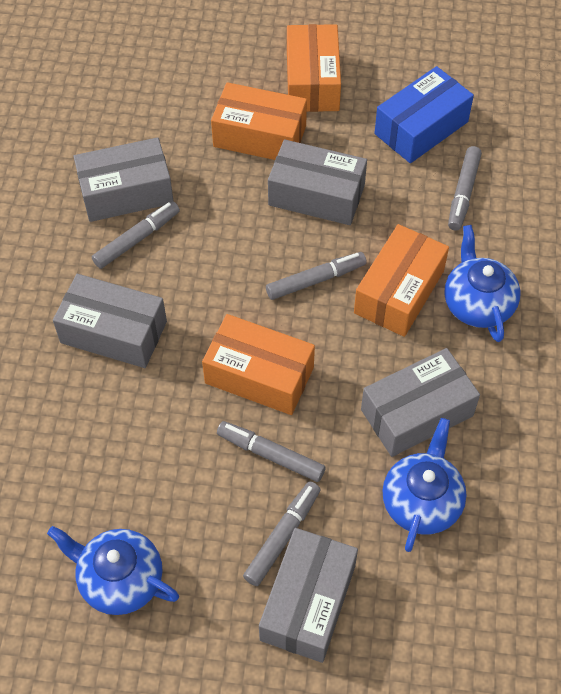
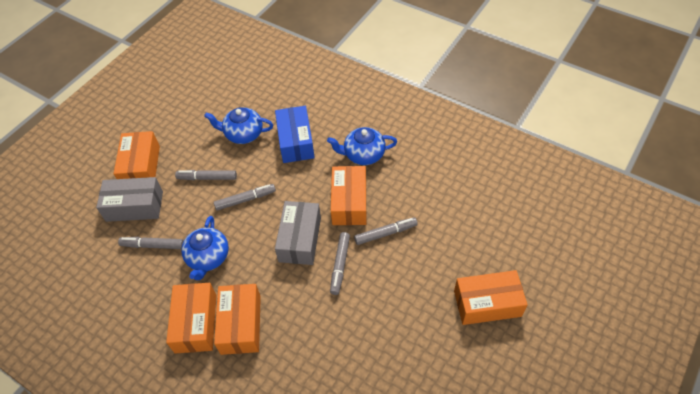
grey box: [53,274,167,368] [74,137,173,222] [259,528,358,663] [268,139,367,225] [361,348,480,457] = 5 -> [96,177,163,222] [275,201,321,265] = 2
orange box: [202,314,315,415] [211,82,307,160] [287,24,341,112] [354,224,449,337] = 4 -> [114,131,160,179] [166,283,217,353] [214,284,261,355] [331,166,366,225] [454,270,528,325] = 5

